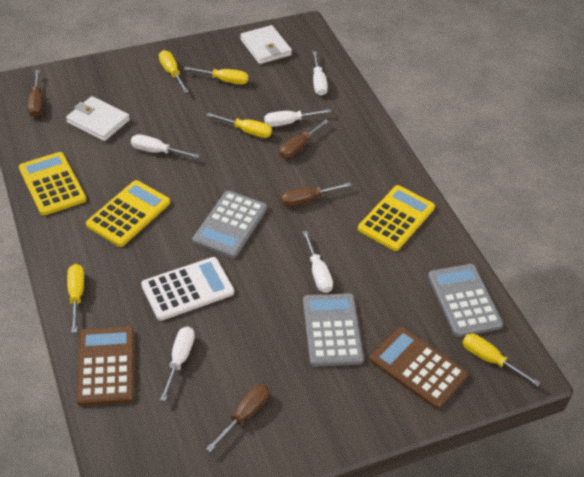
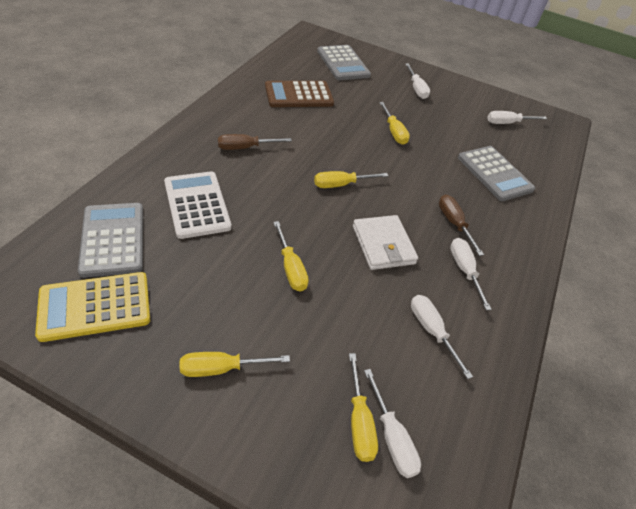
brown calculator: [76,326,134,406] [369,327,468,409] = 2 -> [265,81,334,107] = 1
brown screwdriver: [28,70,43,117] [206,384,269,452] [279,119,329,159] [281,182,352,207] = 4 -> [218,134,292,150] [439,195,484,256] = 2
white wallet: [66,96,130,141] [240,25,292,64] = 2 -> [353,215,418,270] = 1
yellow calculator: [19,152,86,215] [86,180,170,247] [358,185,435,251] = 3 -> [35,272,150,342] = 1

